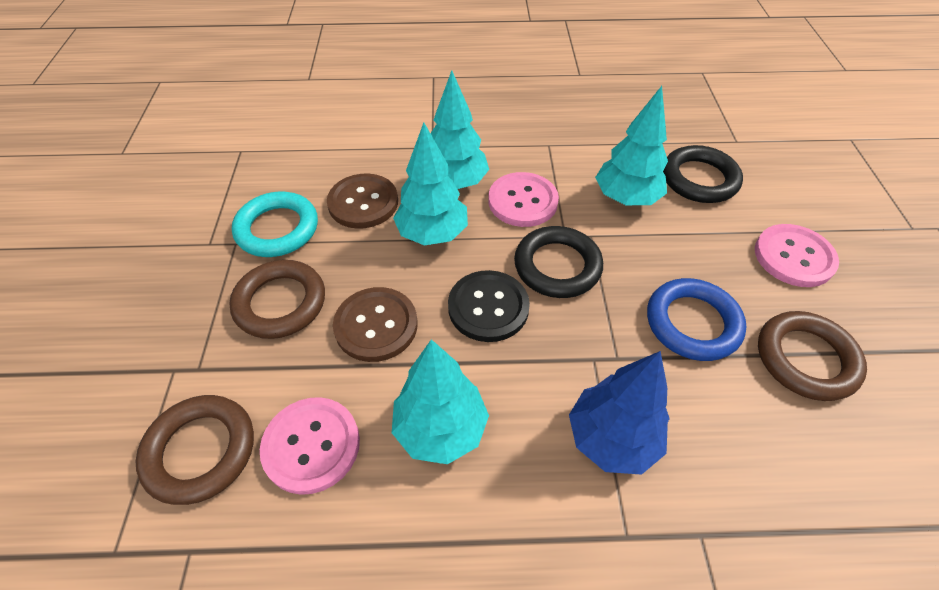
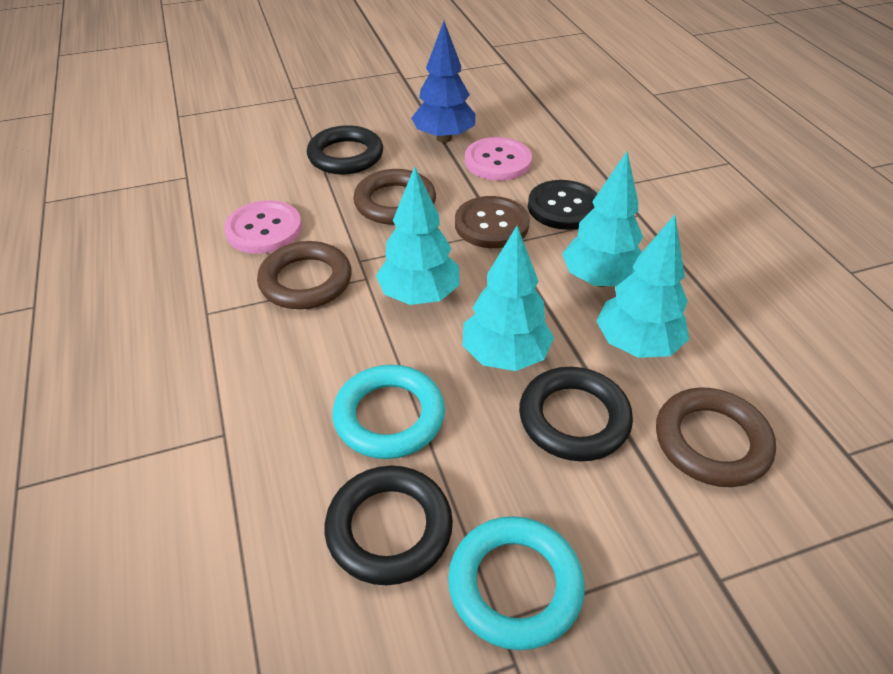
black ring: [514,226,603,298] [663,145,743,203] = 2 -> [307,125,383,174] [325,466,453,585] [519,367,633,461] = 3
blue ring: [647,278,747,361] = 1 -> none = 0
brown button: [327,174,398,229] [333,287,418,362] = 2 -> [455,196,530,248] = 1
pink button: [260,397,360,495] [488,172,559,227] [755,224,839,287] = 3 -> [224,200,302,254] [465,137,532,181] = 2
turquoise ring: [232,192,318,257] = 1 -> [332,365,445,459] [448,516,585,650] = 2

